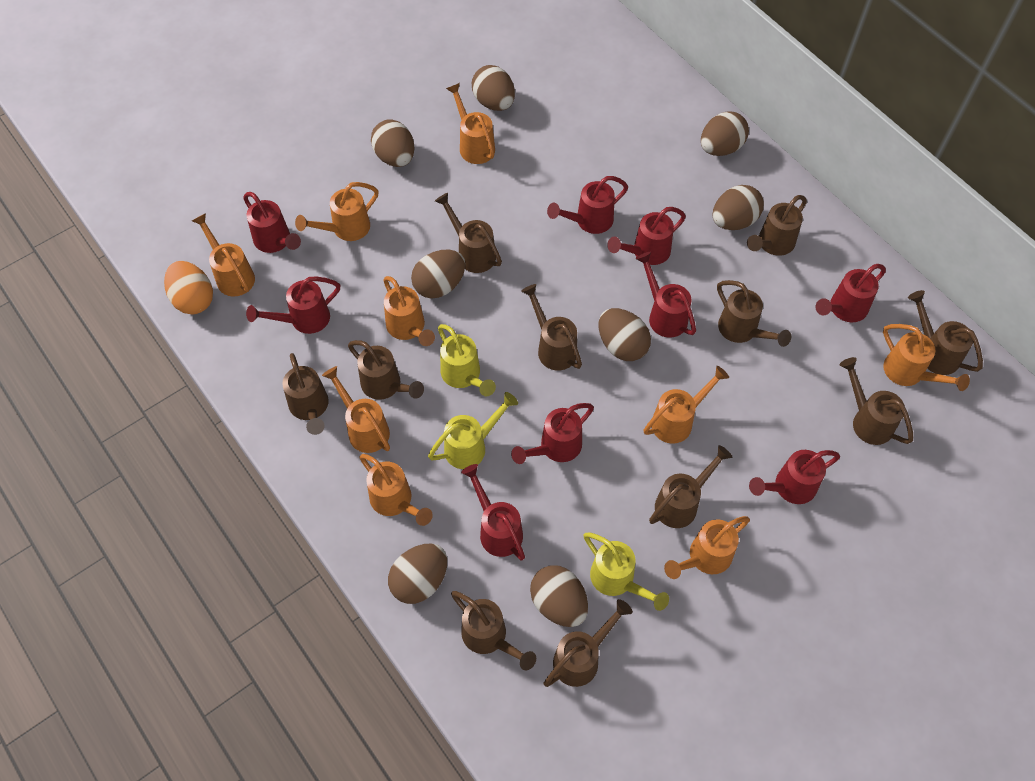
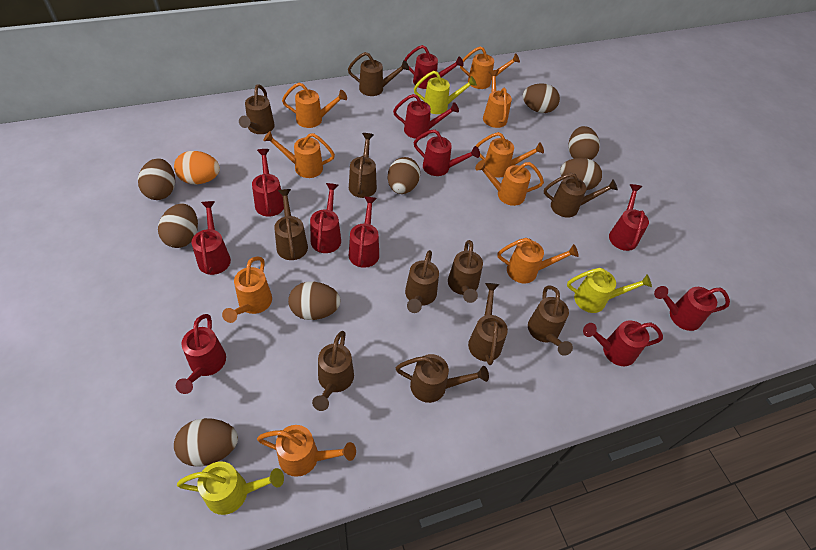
red watering can: [243,192,301,253] [246,276,340,334] [461,464,525,560] [511,403,594,464] [547,176,628,234] [607,207,686,265] [635,252,696,337] [749,450,840,504] [815,264,886,322] = 9 -> [176,314,226,394] [191,201,231,275] [252,149,284,217] [310,183,341,253] [349,196,379,268] [393,94,459,139] [404,45,464,89] [414,129,480,176] [583,320,663,366] [609,184,649,251] [654,286,730,331] = 11

